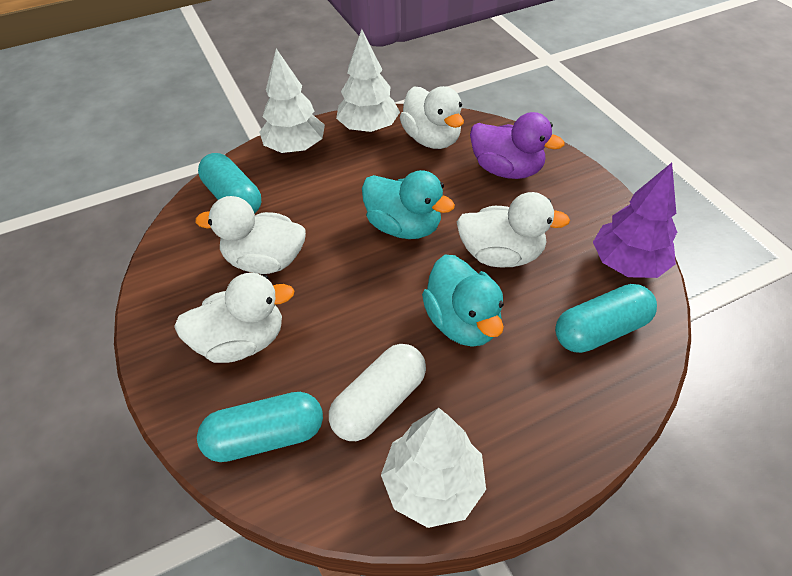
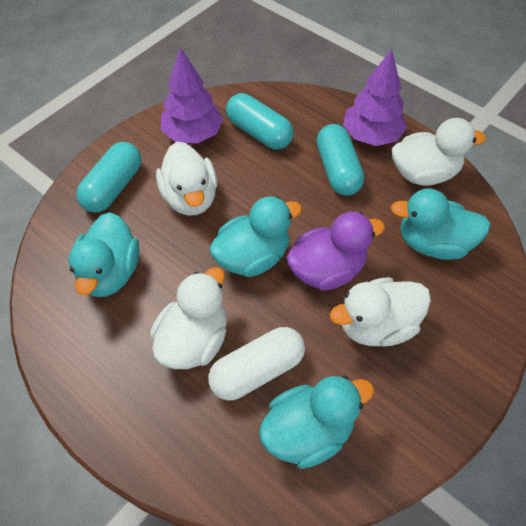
purple tree: [593,163,677,278] = 1 -> [161,47,223,143] [343,50,407,146] = 2
turquoise duck: [362,170,455,239] [422,255,504,347] = 2 -> [68,212,139,297] [209,196,302,277] [259,376,374,469] [391,189,491,260] = 4
white tree: [259,49,325,153] [336,29,400,133] [381,408,486,528] = 3 -> none = 0

